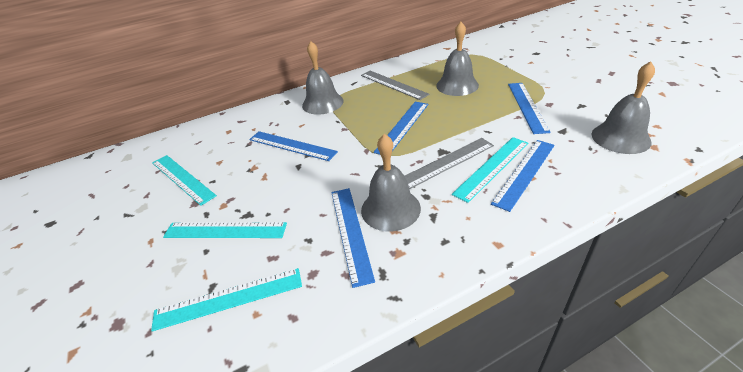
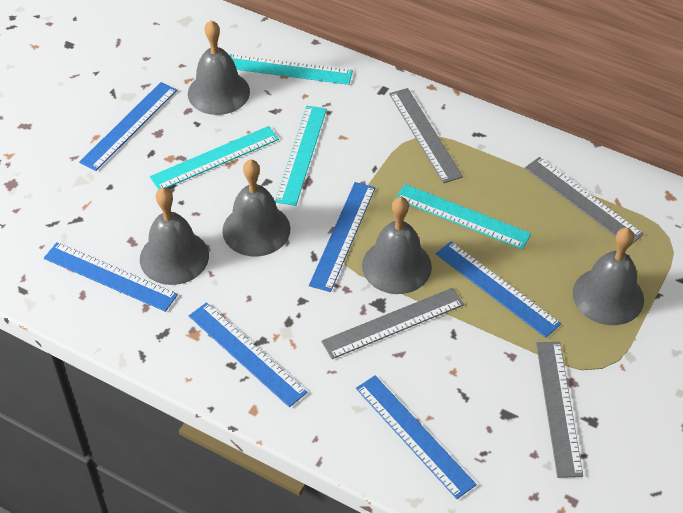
blue ruler: [249,131,338,161] [331,188,375,288] [374,102,428,154] [491,140,555,212] [508,83,551,134] = 5 -> [44,242,178,312] [79,82,177,171] [189,302,307,407] [309,182,375,292] [356,376,477,499] [436,241,561,338] = 6
grey bell: [302,41,344,115] [361,134,421,231] [436,22,479,96] [592,61,655,154] = 4 -> [140,188,209,285] [188,20,250,115] [222,159,290,256] [362,197,432,294] [573,227,644,325] = 5
grey ruler: [361,71,429,100] [405,138,494,189] = 2 -> [321,288,464,359] [389,88,463,183] [525,157,644,246] [536,342,583,478] = 4

